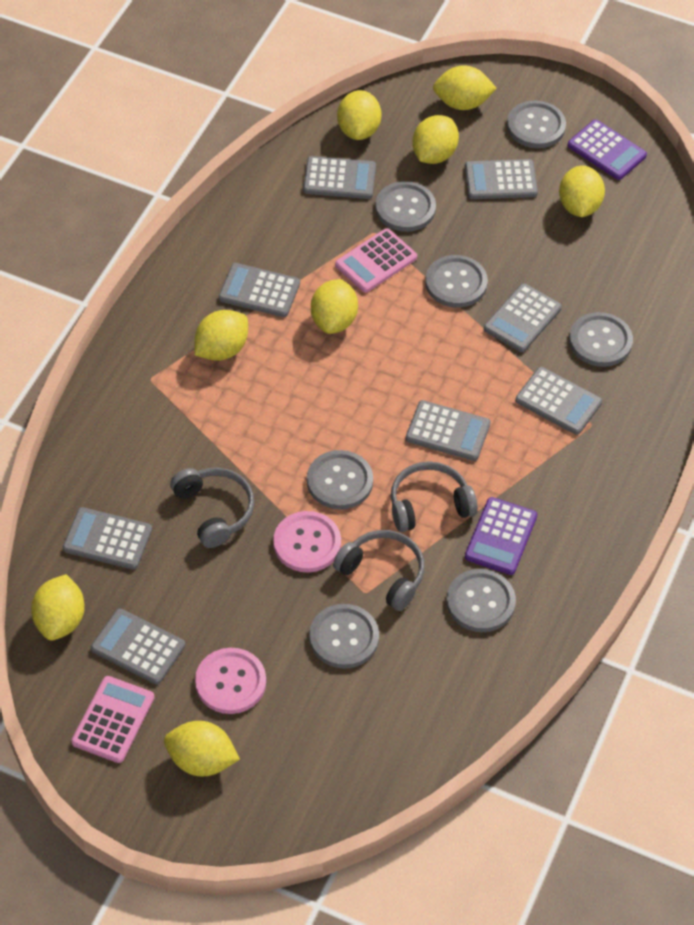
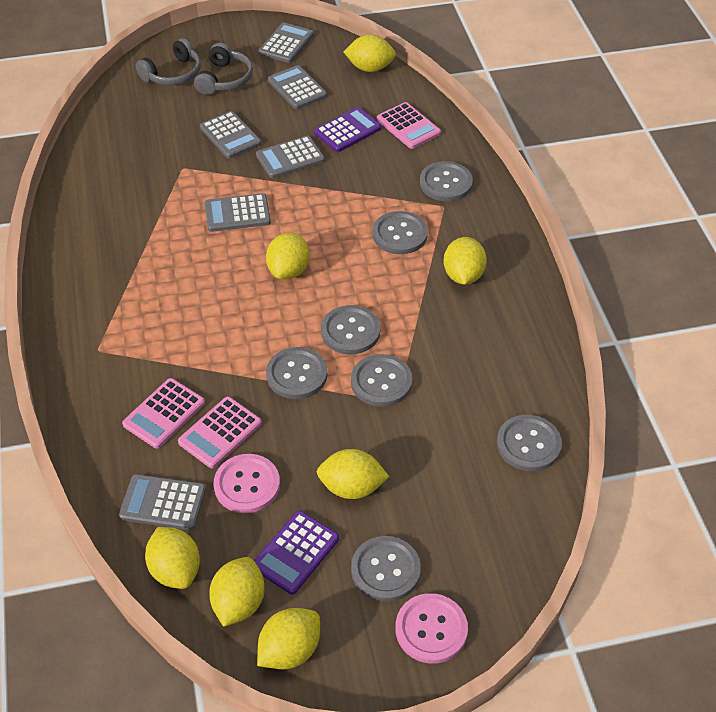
grey calculator: [63,507,152,570] [91,608,185,685] [219,263,300,317] [303,156,376,199] [406,400,491,461] [465,159,538,199] [484,283,562,352] [515,367,602,435] = 8 -> [119,474,206,530] [200,111,261,158] [205,193,271,232] [256,135,325,178] [259,22,314,63] [268,65,327,109] = 6
grey headphones: [170,468,254,548] [333,530,425,611] [391,461,478,532] = 3 -> [136,38,201,86] [194,43,253,95] = 2
pink calculator: [71,676,155,763] [335,229,417,293] = 2 -> [122,378,205,449] [178,397,262,468] [377,102,441,149] = 3
yellow lemon: [31,574,85,641] [164,721,240,776] [194,310,248,361] [311,279,358,334] [337,90,381,140] [412,115,459,164] [433,65,497,110] [559,165,605,217] = 8 -> [145,527,200,589] [209,557,265,627] [257,608,320,669] [266,232,309,280] [317,449,389,499] [344,34,396,72] [443,237,487,285] = 7

